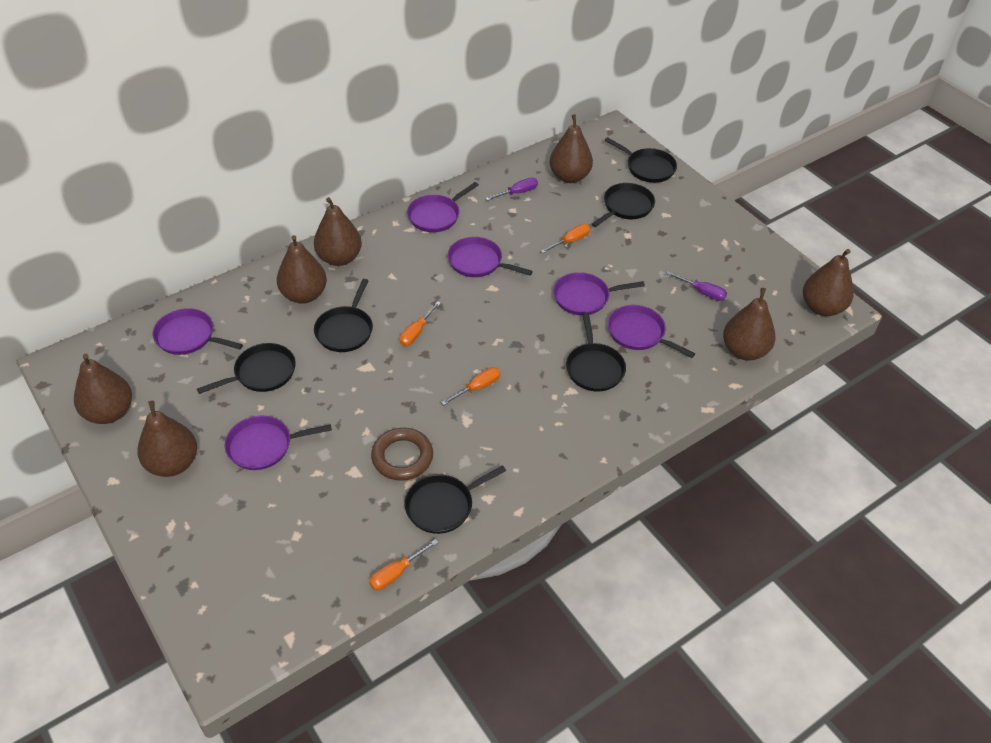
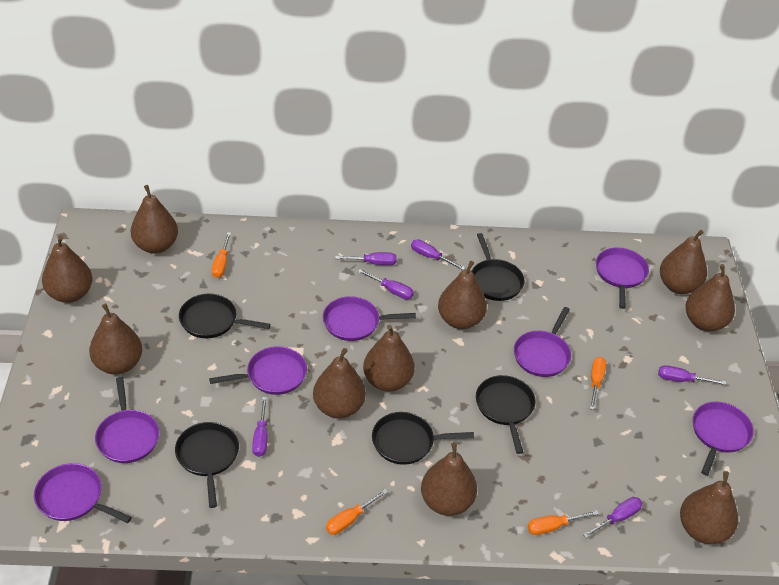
black pan: [197,343,296,394] [314,279,373,352] [405,465,506,534] [566,313,626,391] [592,183,655,227] [605,137,677,183] = 6 -> [175,422,239,508] [179,294,271,338] [372,412,474,465] [472,233,525,301] [476,375,536,454] = 5
brown pear: [74,354,132,424] [137,401,197,477] [277,235,327,304] [314,197,362,266] [549,114,593,183] [723,288,776,360] [803,249,854,316] = 7 -> [42,235,92,303] [89,303,142,375] [131,185,178,254] [313,348,366,418] [363,325,415,392] [421,442,477,516] [438,261,487,329] [660,230,707,294] [680,471,738,544] [686,264,735,331] = 10
brown ring: [371,428,433,481] = 1 -> none = 0
purple pan: [153,308,243,355] [224,416,332,470] [407,182,479,232] [447,237,533,277] [553,272,645,315] [608,305,695,358] = 6 -> [34,463,132,523] [95,377,159,463] [209,346,307,395] [323,296,416,341] [514,307,571,377] [596,247,649,309] [693,402,754,476] = 7
purple screwdriver: [485,178,538,201] [666,271,727,301] = 2 -> [252,397,268,457] [335,252,397,265] [358,269,414,299] [411,239,465,270] [583,497,642,538] [658,365,726,385] = 6

